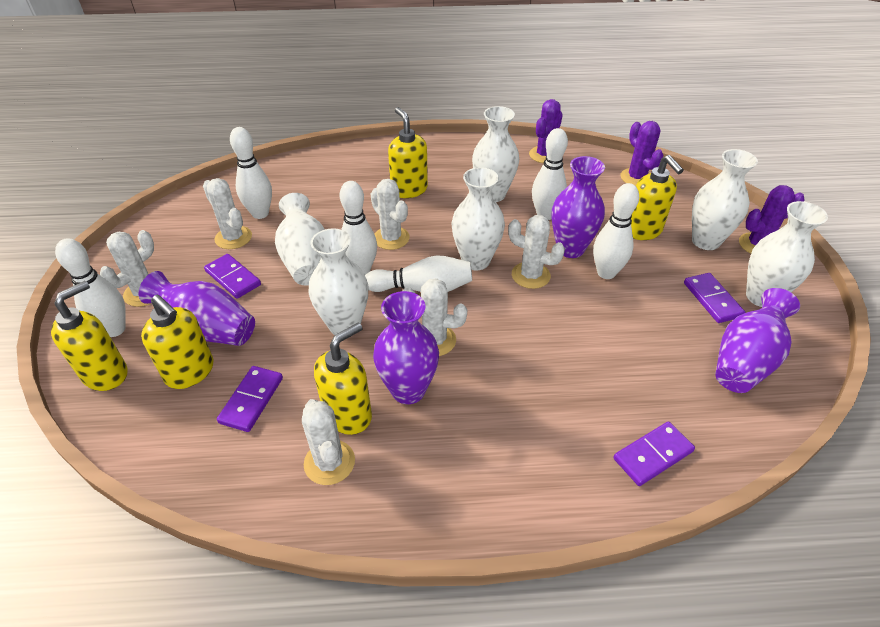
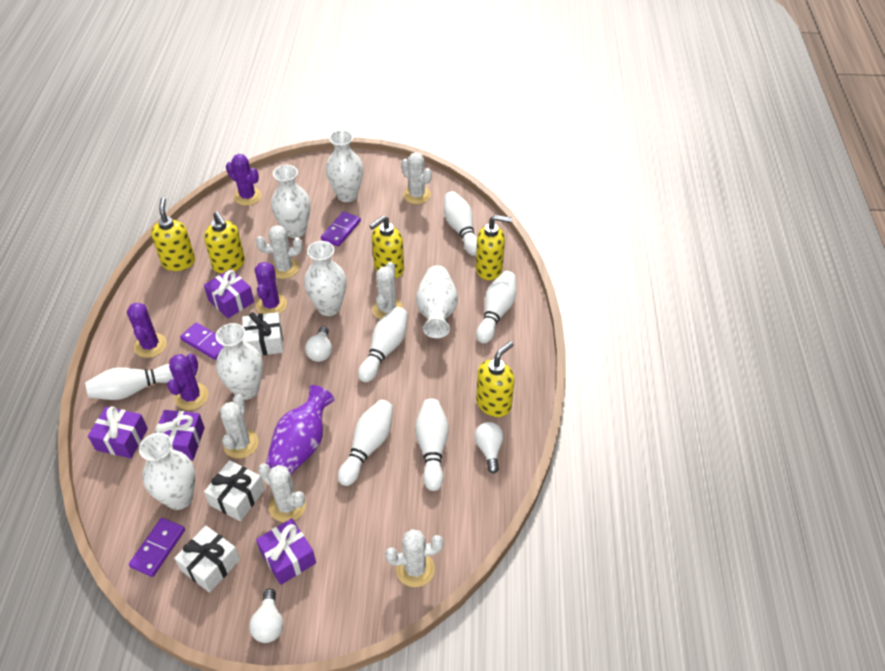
purple cactus: [529,99,563,163] [620,121,663,186] [739,185,805,254] = 3 -> [127,303,167,358] [167,353,208,410] [226,154,262,206] [255,262,287,314] = 4
purple domino: [204,254,261,299] [217,366,283,432] [614,421,695,486] [684,273,746,323] = 4 -> [129,518,185,577] [180,322,224,360] [321,211,361,247] = 3
purple gift: none = 0 -> [88,406,148,458] [155,410,205,460] [204,269,254,319] [256,518,316,585] = 4
purple vase: [139,271,255,346] [373,291,439,404] [552,156,605,258] [715,288,800,393] = 4 -> [266,385,335,475] = 1
white gift: none = 0 -> [174,526,240,593] [204,460,265,521] [242,312,283,355] = 3
white light bulb: none = 0 -> [249,589,284,643] [305,326,332,362] [474,422,504,473] = 3

